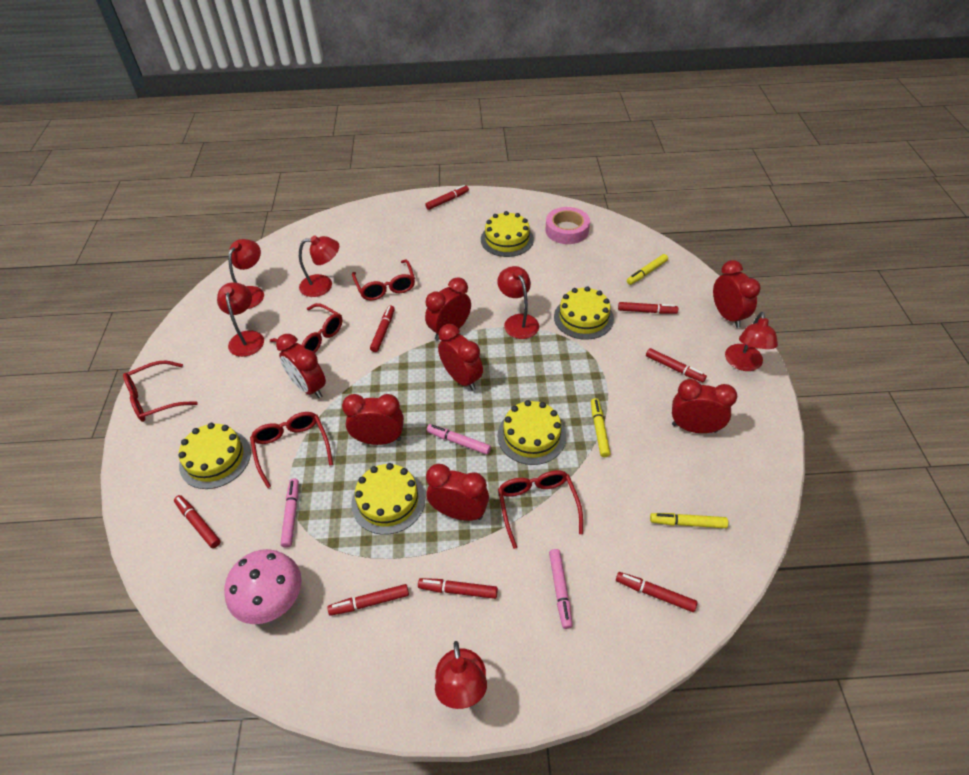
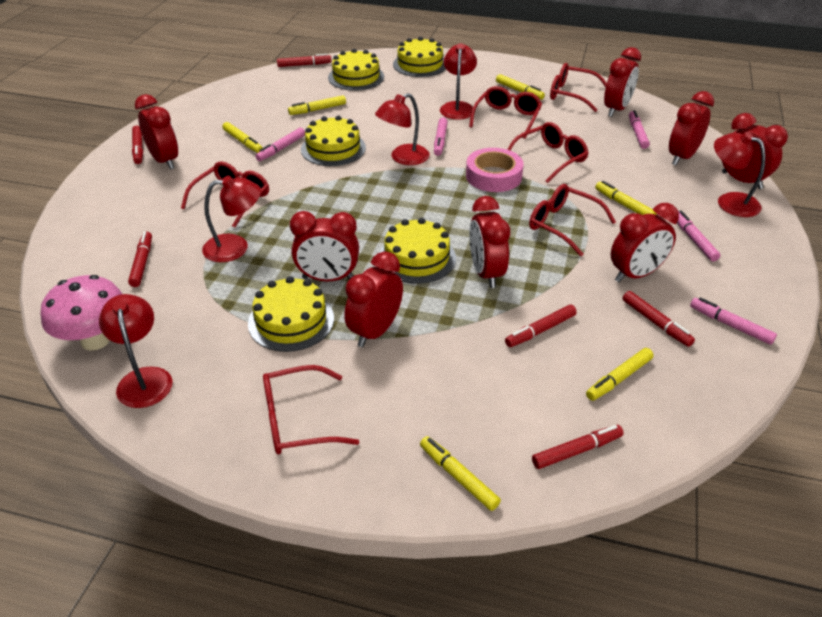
pink marker: [280,479,299,548] [427,424,491,455] [549,549,573,629] = 3 -> [255,128,305,161] [434,117,448,156] [629,110,650,149] [677,210,720,262] [690,297,777,345] = 5
red clock: [276,334,326,398] [342,394,404,445] [425,277,471,341] [426,464,489,521] [438,324,483,390] [672,379,737,433] [713,260,761,328] = 7 -> [135,94,178,170] [290,211,359,281] [345,251,403,347] [469,196,510,288] [604,47,641,117] [611,203,679,282] [669,91,714,165] [722,113,788,189] = 8
red glasses: [123,361,198,422] [250,412,333,488] [270,303,342,353] [352,260,415,301] [498,470,583,549] = 5 -> [181,161,269,227] [263,365,359,455] [469,86,542,139] [507,122,589,183] [529,184,616,257] [550,63,607,112] = 6
red lamp: [217,283,264,357] [228,239,264,309] [299,236,339,297] [435,641,487,709] [497,266,539,339] [725,312,778,371] = 6 -> [99,294,173,408] [202,176,261,262] [375,93,430,165] [440,43,477,120] [714,132,766,217] = 5
red marker: [174,495,221,548] [328,584,409,616] [370,305,395,352] [418,578,498,599] [425,185,469,210] [616,572,697,612] [618,302,678,314] [646,348,707,382] = 8 -> [128,232,152,287] [132,126,143,164] [277,54,332,67] [505,305,577,347] [532,425,624,469] [623,291,695,347] = 6
yellow marker: [591,398,611,457] [627,254,668,285] [650,513,728,528] = 3 -> [222,122,263,153] [288,95,346,115] [420,436,501,511] [496,74,545,100] [586,348,654,401] [595,181,657,215] = 6

